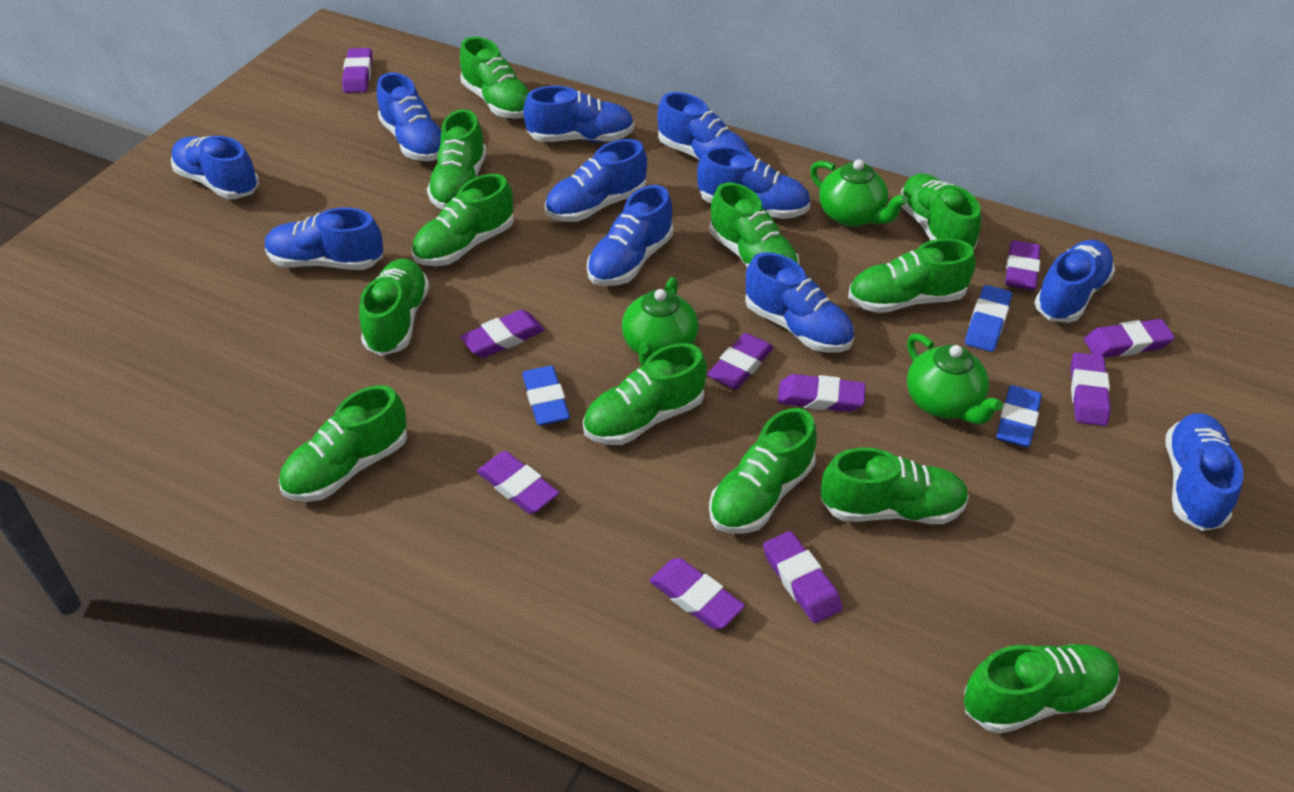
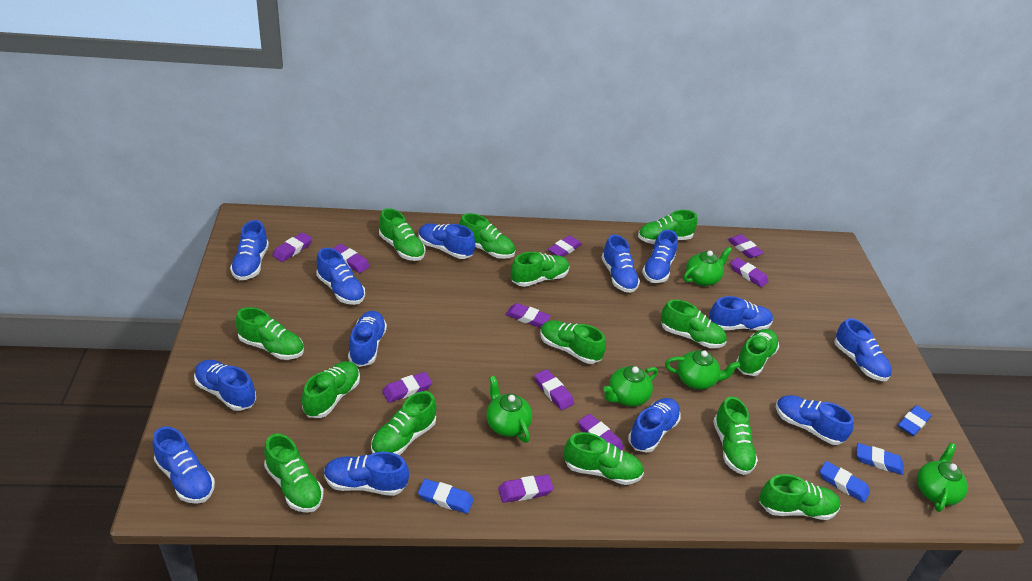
blue eraser: [522,366,570,425] [965,285,1012,352] [996,385,1042,447] = 3 -> [418,479,474,514] [820,461,870,503] [857,443,904,475] [898,405,932,436] = 4
blue shoe: [171,136,259,199] [265,208,383,270] [377,73,441,161] [523,86,634,142] [545,139,647,222] [587,185,673,286] [658,92,751,160] [697,146,810,219] [745,252,854,353] [1034,240,1115,323] [1166,413,1243,531] = 11 -> [152,426,215,504] [194,360,256,411] [230,220,269,280] [316,248,365,305] [324,452,409,496] [348,311,387,367] [418,223,475,259] [601,235,640,293] [628,398,681,453] [642,230,678,283] [709,296,773,331] [776,395,854,445] [834,318,892,381] = 13
green shoe: [279,385,407,502] [359,259,430,356] [411,174,514,266] [427,109,486,209] [460,37,529,119] [583,343,707,445] [709,408,816,534] [710,183,800,268] [821,447,969,524] [848,238,976,313] [900,174,981,250] [964,644,1120,734] = 12 -> [236,307,304,360] [264,434,324,513] [302,361,360,418] [371,391,437,455] [379,208,425,261] [459,213,515,259] [511,252,569,287] [540,320,606,364] [564,432,644,485] [638,210,698,244] [661,299,727,348] [713,396,758,475] [736,329,779,376] [759,474,841,520] = 14
green teapot: [622,277,698,366] [810,159,908,227] [907,333,1003,424] = 3 -> [486,376,532,443] [603,366,658,406] [665,350,740,390] [683,247,732,286] [917,443,968,512] = 5

